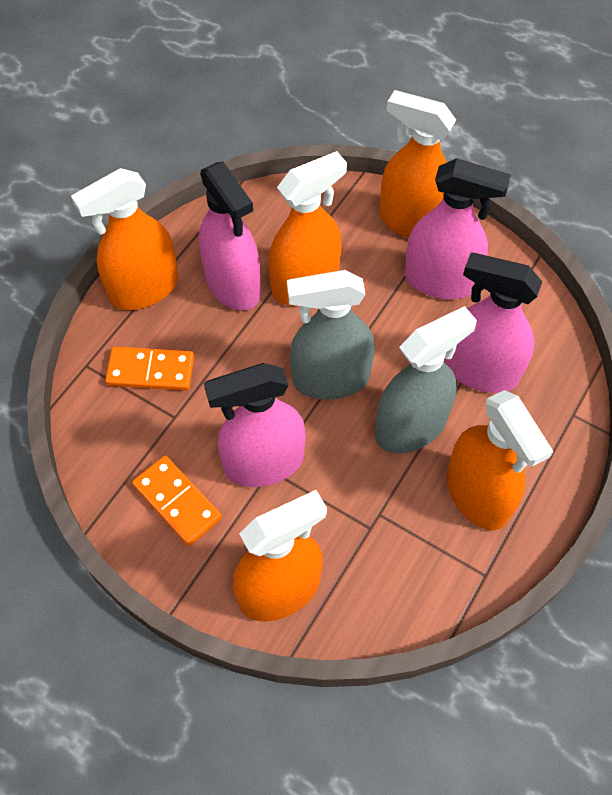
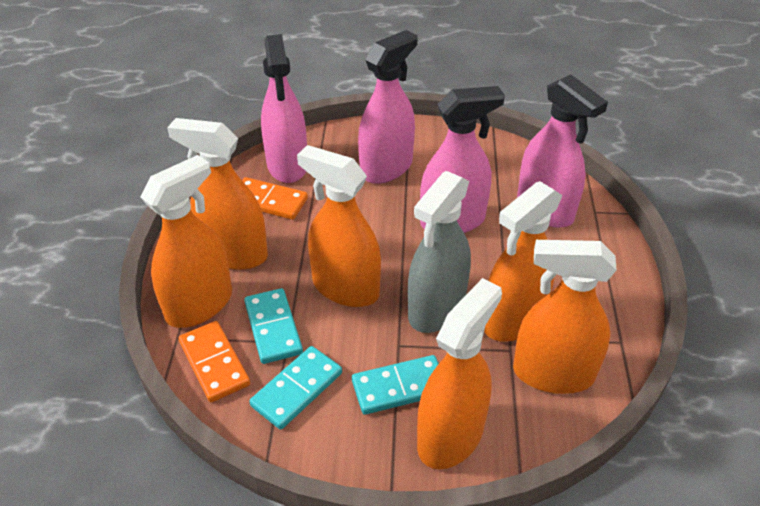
grey spray bottle: [287,270,375,400] [375,306,477,453] = 2 -> [408,171,471,333] = 1
orange spray bottle: [71,168,178,310] [233,490,327,622] [269,151,347,305] [380,90,456,238] [447,390,553,530] = 5 -> [140,155,232,328] [167,118,268,270] [297,145,381,307] [417,278,502,469] [484,181,563,342] [513,240,617,394] = 6
turquoise domino: none = 0 -> [244,288,303,364] [249,346,342,430] [352,355,439,415] = 3

